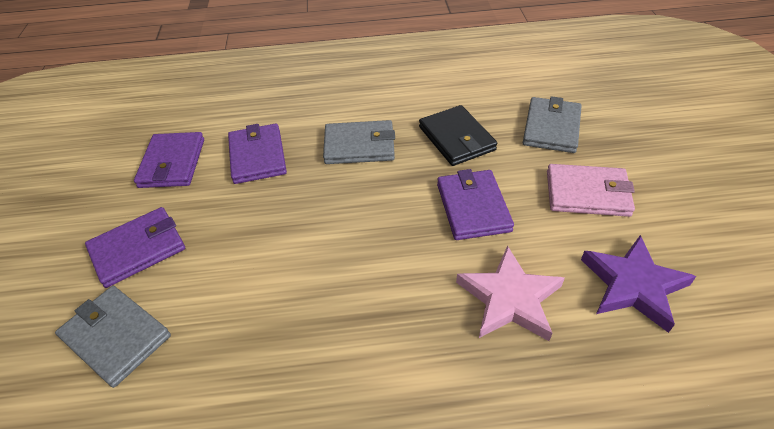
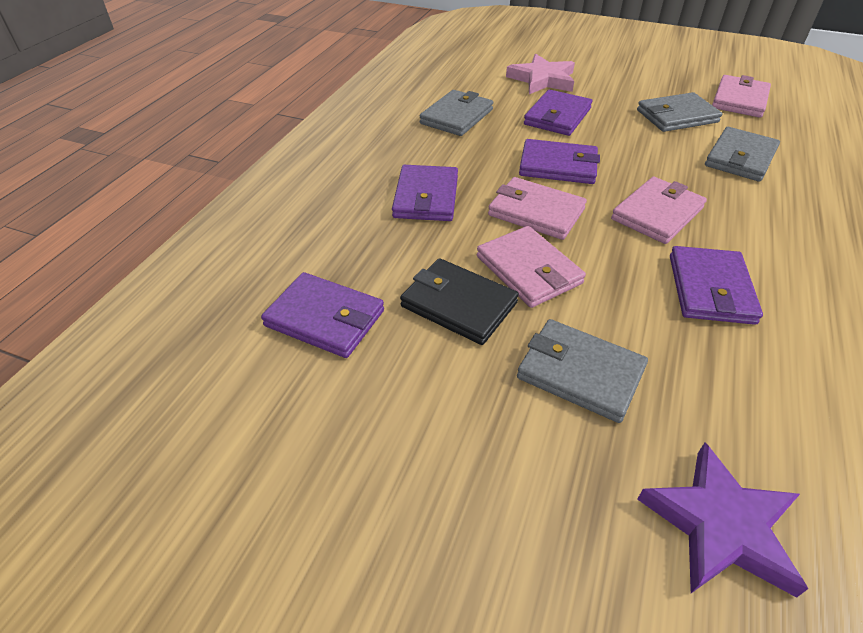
grey wallet: [55,286,171,388] [323,120,395,164] [523,96,581,153] = 3 -> [420,90,493,136] [517,319,648,423] [637,92,723,132] [705,127,780,182] = 4
pink wallet: [547,164,635,217] = 1 -> [477,226,586,308] [488,177,587,240] [611,177,707,244] [712,75,771,118] = 4
purple wallet: [85,207,185,288] [134,132,204,188] [228,123,287,184] [437,169,514,240] = 4 -> [261,272,384,358] [392,165,458,221] [519,139,600,184] [524,89,592,136] [670,246,763,325] = 5

